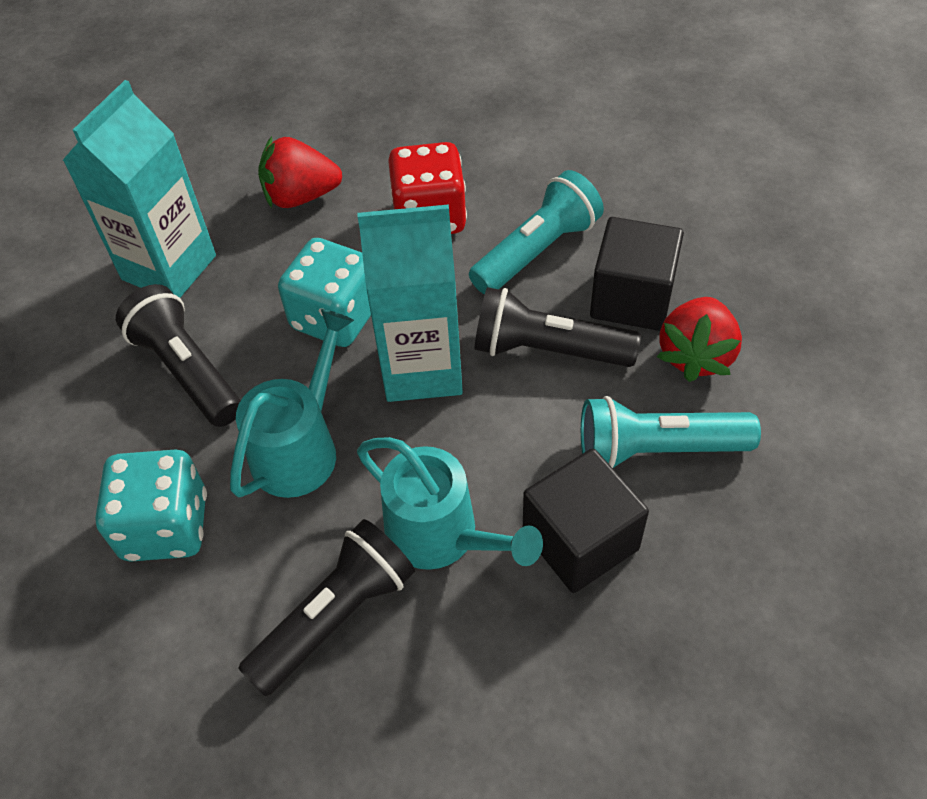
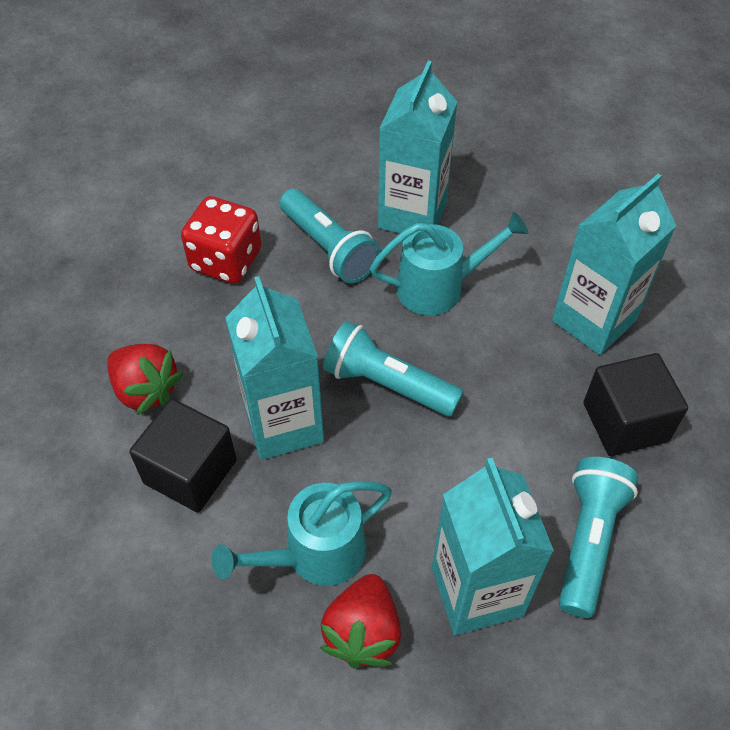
black flashlight: [116,284,241,427] [238,519,415,696] [475,287,641,367] = 3 -> none = 0
turquoise carton: [62,80,216,298] [357,204,463,402] = 2 -> [225,276,324,460] [378,60,458,233] [432,458,554,635] [552,174,676,355] = 4
turquoise dice: [95,449,207,562] [278,238,371,347] = 2 -> none = 0
turquoise flashlight: [469,170,604,295] [581,396,761,468] = 2 -> [280,189,380,283] [323,321,463,416] [559,457,638,618] = 3

